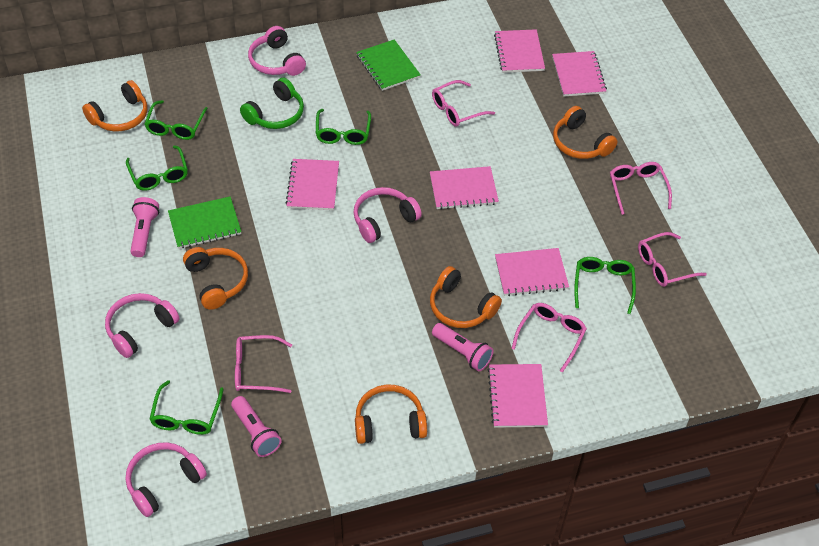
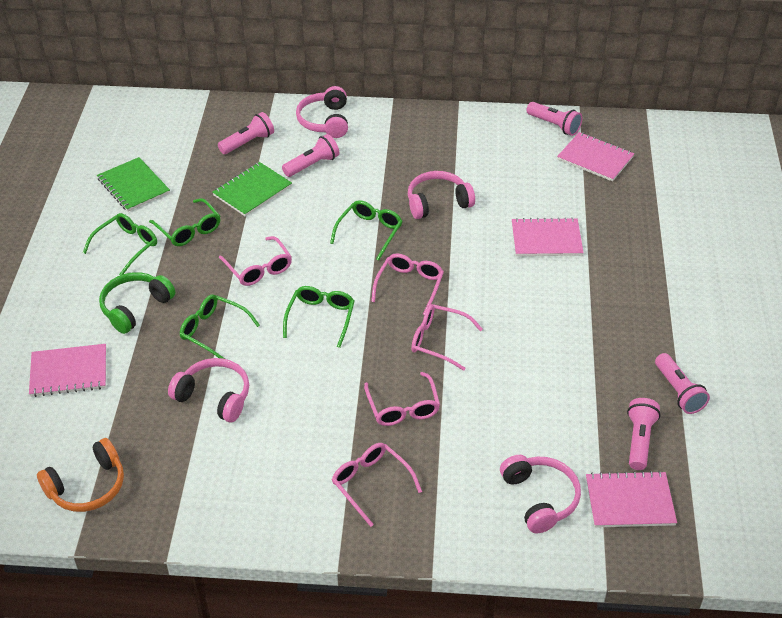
orange headphones: [82,80,148,132] [183,247,248,310] [355,385,427,444] [430,266,502,328] [553,106,618,159] = 5 -> [37,438,124,512] = 1
pink flashlight: [130,197,159,257] [231,396,282,457] [432,323,494,371] = 3 -> [218,112,274,154] [282,134,339,177] [526,102,582,136] [627,398,661,470] [655,353,710,414] = 5
pink notebook: [286,159,339,210] [430,166,499,210] [488,364,548,428] [494,29,545,73] [495,248,569,296] [552,51,607,96] = 6 -> [29,344,106,397] [512,217,584,256] [557,132,634,181] [586,471,677,528] = 4

